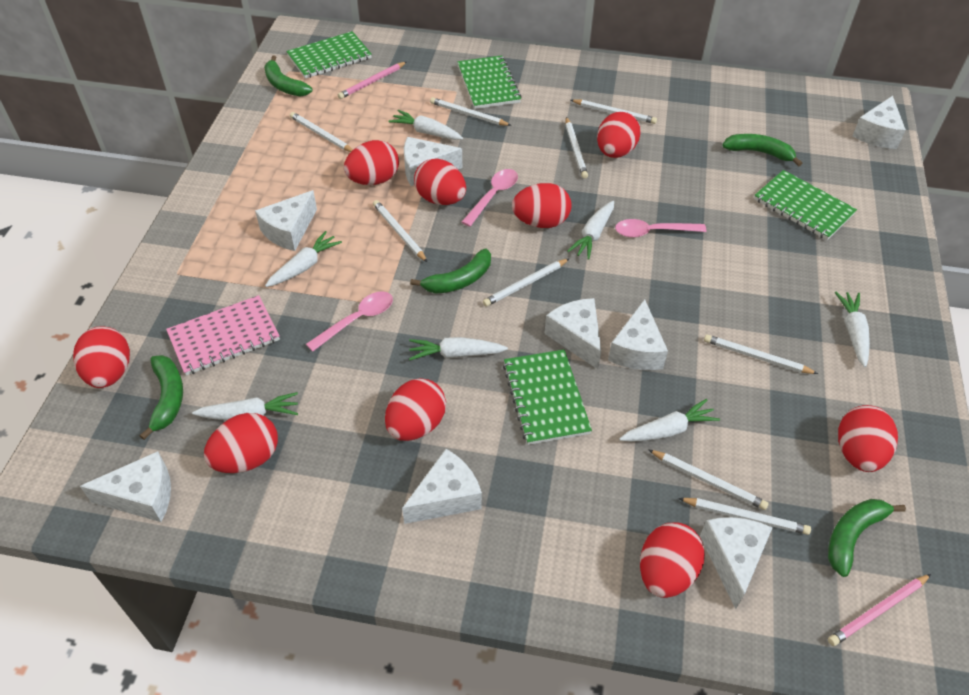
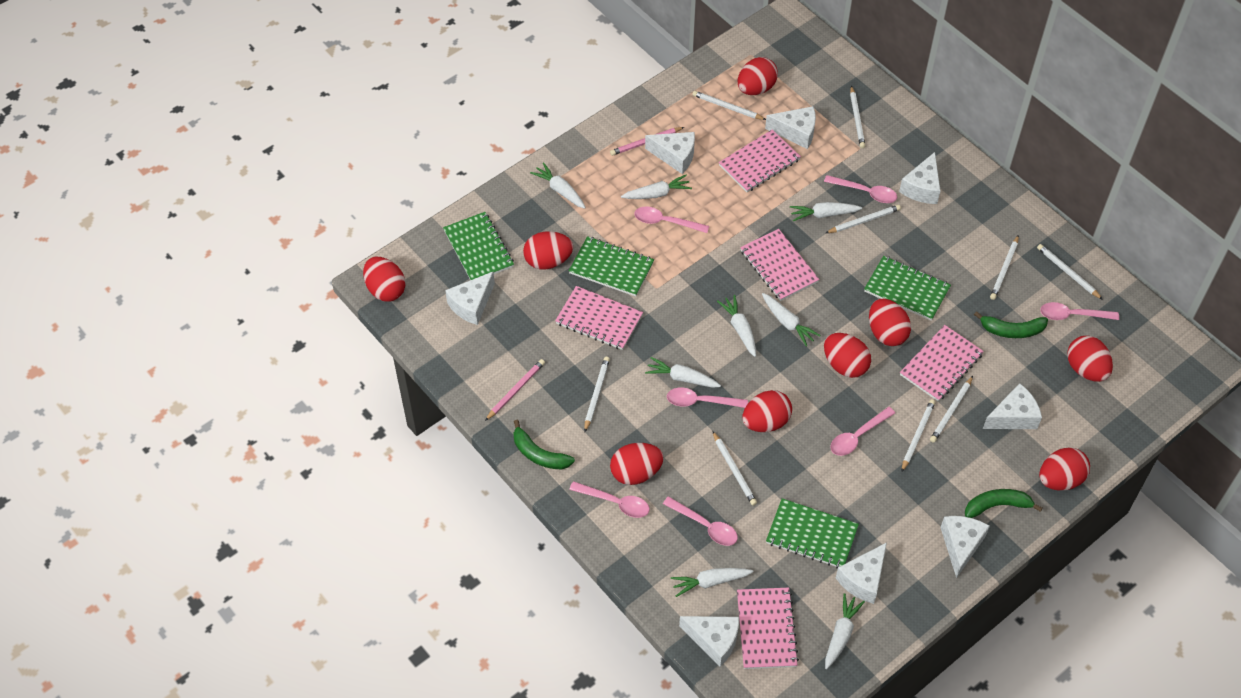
green banana: [140,355,183,440] [264,55,312,97] [410,249,491,294] [722,134,802,166] [828,499,906,577] = 5 -> [513,420,575,470] [965,489,1042,518] [974,311,1048,338] = 3
pink notebook: [166,295,280,376] = 1 -> [555,286,643,350] [719,130,801,192] [737,588,799,669] [740,229,820,301] [900,325,984,402] = 5
pink spoon: [306,291,393,352] [462,169,518,227] [615,219,707,238] = 3 -> [569,481,650,518] [635,206,709,233] [663,496,738,546] [667,387,748,408] [824,175,897,203] [830,407,895,456] [1040,302,1119,320] = 7
white carrot: [192,392,298,420] [265,231,342,287] [389,110,463,140] [409,337,508,360] [567,201,614,260] [619,399,720,442] [835,292,870,367] = 7 -> [530,162,586,209] [621,175,692,199] [645,357,721,388] [671,568,753,597] [717,295,756,357] [762,293,820,347] [790,202,862,221] [825,593,865,669] = 8

